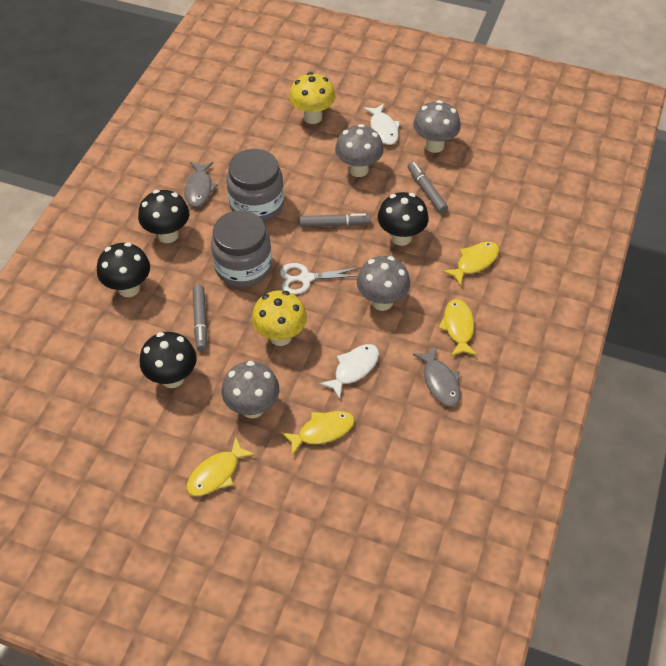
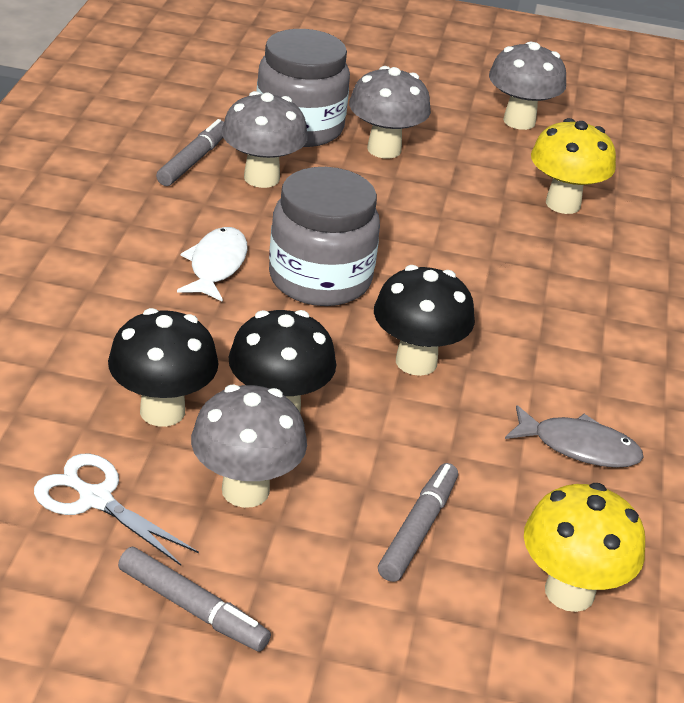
black mushroom: [97,242,150,297] [138,190,189,243] [140,332,197,388] [378,192,429,246] = 4 -> [108,308,219,427] [229,310,336,412] [374,265,475,376] = 3
grey fish: [184,162,218,207] [413,347,461,406] = 2 -> [505,405,644,468] = 1
white fish: [319,344,379,399] [363,104,400,145] = 2 -> [177,227,247,302] = 1
yellow fish: [186,437,255,496] [281,411,355,456] [438,299,477,357] [442,241,499,286] = 4 -> none = 0

